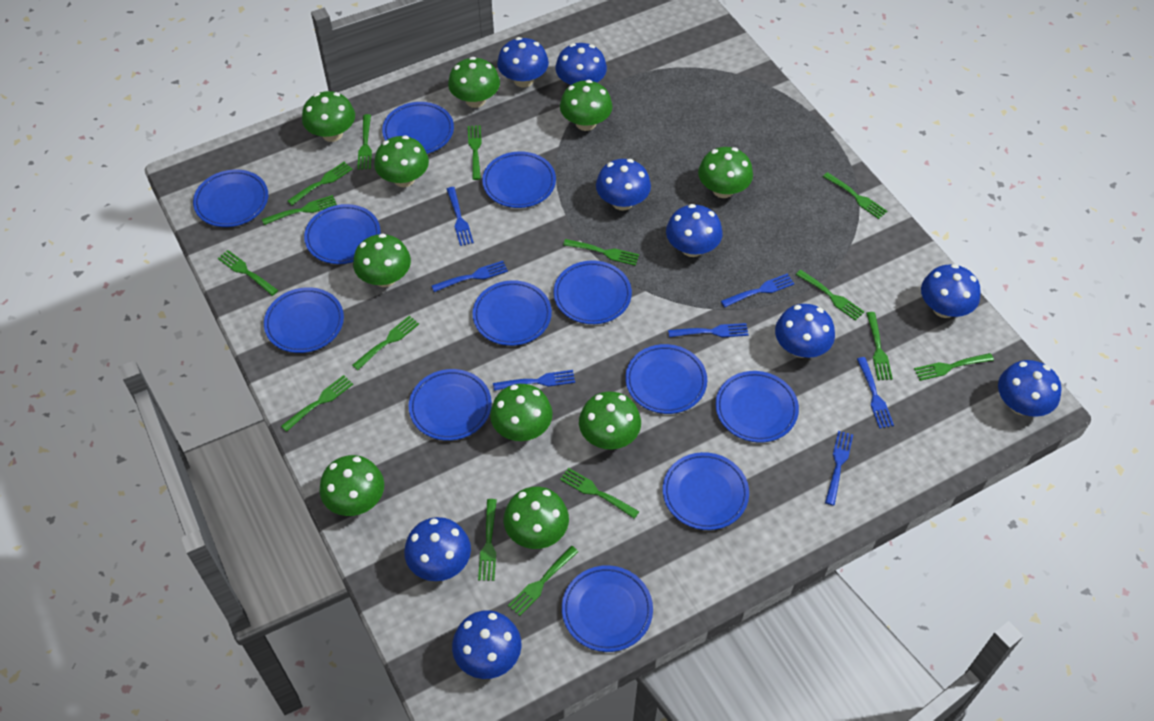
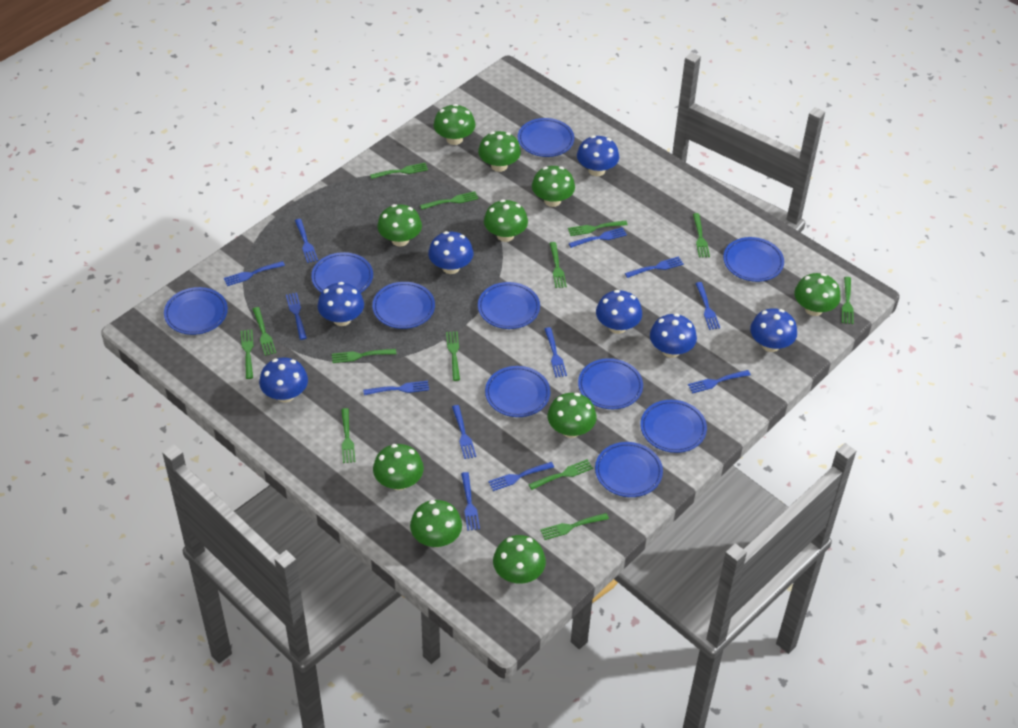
blue fork: [432,261,508,292] [447,187,474,246] [493,370,575,391] [668,323,748,337] [721,273,794,307] [825,431,853,506] [857,357,894,429] = 7 -> [224,261,285,286] [286,293,307,340] [295,219,318,263] [363,381,429,395] [452,405,476,459] [461,472,480,531] [488,462,554,491] [545,327,567,378] [569,227,627,248] [625,257,684,278] [688,370,751,394] [695,282,720,330] = 12
blue mushroom: [404,517,471,581] [452,610,521,679] [497,37,549,87] [555,43,607,85] [596,159,651,211] [666,204,723,257] [775,304,835,358] [921,264,981,318] [998,360,1062,417] = 9 -> [259,357,308,402] [318,282,364,326] [428,231,473,274] [577,135,619,176] [596,290,642,334] [650,313,697,358] [750,308,797,352] = 7
blue plate: [193,170,268,227] [264,287,344,353] [304,204,381,264] [382,102,454,154] [409,369,492,441] [472,280,552,346] [482,151,556,208] [553,261,632,324] [562,565,653,652] [625,344,707,414] [663,452,749,530] [715,371,799,443] = 12 -> [164,287,228,335] [311,252,373,293] [372,282,435,329] [478,282,540,329] [485,366,551,417] [518,118,574,157] [578,358,643,409] [595,442,663,497] [640,400,707,453] [723,237,784,282] = 10
green fork: [218,250,278,296] [262,195,337,225] [281,375,353,432] [287,162,353,205] [352,316,419,370] [357,114,372,170] [468,125,482,180] [478,499,497,581] [508,546,578,616] [560,468,639,519] [563,239,639,266] [796,270,864,321] [823,172,887,219] [866,312,893,380] [914,353,994,381] = 15 -> [241,329,254,379] [253,307,276,356] [332,349,396,363] [341,408,355,463] [370,163,428,179] [420,191,478,209] [446,331,460,381] [528,459,593,490] [540,513,609,540] [550,242,567,288] [568,221,628,236] [693,213,710,258] [842,277,853,324] = 13

